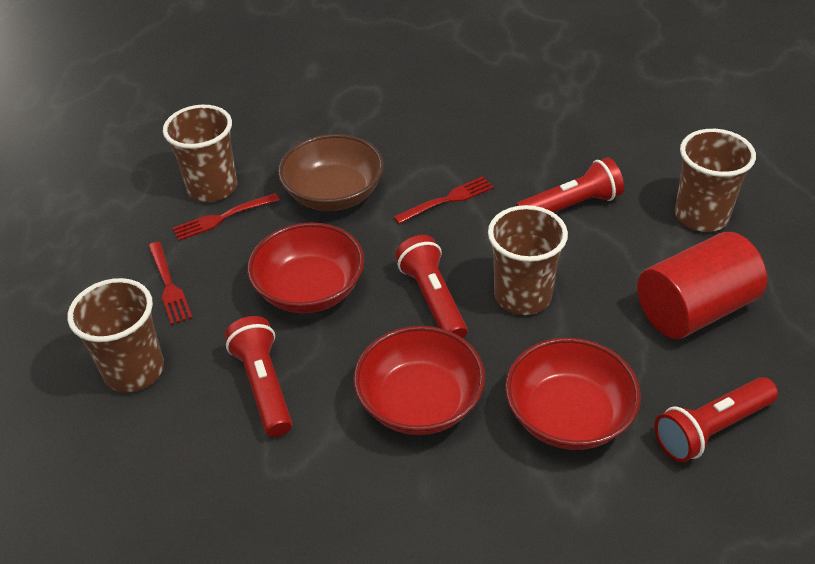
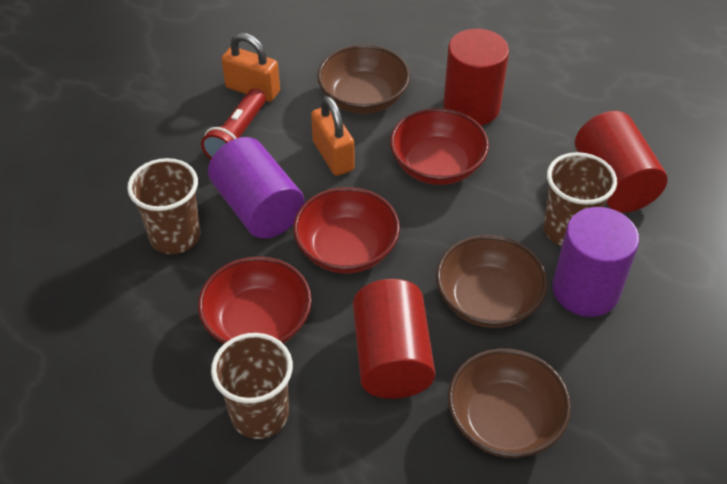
brown bowl: [278,134,384,211] = 1 -> [317,45,410,114] [436,235,548,328] [448,349,571,458] = 3
brown cup: [67,278,164,393] [163,105,237,202] [488,205,568,315] [675,129,756,232] = 4 -> [127,158,200,254] [211,333,293,439] [543,152,617,246] = 3
orange padlock: none = 0 -> [221,33,280,102] [311,96,355,176] = 2
purple cylinder: none = 0 -> [208,137,305,239] [552,207,639,317] = 2
red cylinder: [637,232,767,339] = 1 -> [353,279,435,399] [443,29,509,125] [575,111,668,213] = 3
red flashlight: [225,316,292,437] [395,235,468,338] [516,157,624,213] [654,377,778,463] = 4 -> [201,88,266,159] = 1
red fork: [149,242,192,325] [173,193,280,241] [394,176,494,224] = 3 -> none = 0

